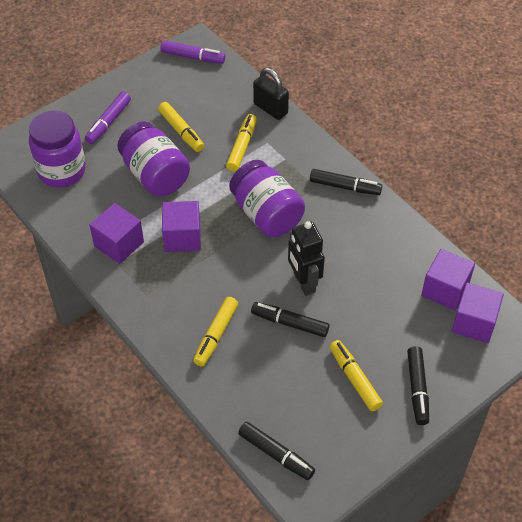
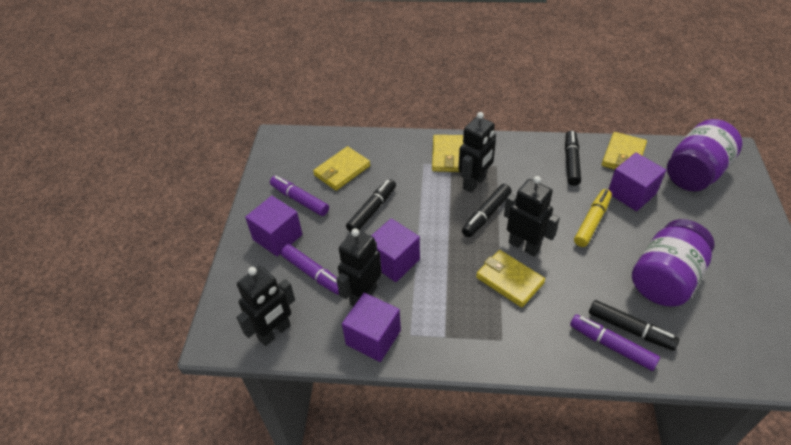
black padlock: [253,68,289,120] = 1 -> none = 0
black robot: [288,221,325,296] = 1 -> [237,266,295,346] [336,228,382,307] [458,112,496,193] [504,176,560,257] = 4
purple jar: [29,111,86,188] [117,121,190,196] [229,160,305,237] = 3 -> [632,219,715,307] [667,119,742,191] = 2
purple marker: [85,91,131,144] [160,40,225,64] = 2 -> [270,176,329,216] [281,244,339,295] [570,314,660,371] = 3
yellow marker: [158,102,204,152] [193,297,238,367] [226,114,257,172] [330,340,383,411] = 4 -> [574,189,612,247] = 1
yellow wallet: none = 0 -> [313,146,370,191] [432,135,464,172] [476,250,545,308] [602,132,647,170] = 4

